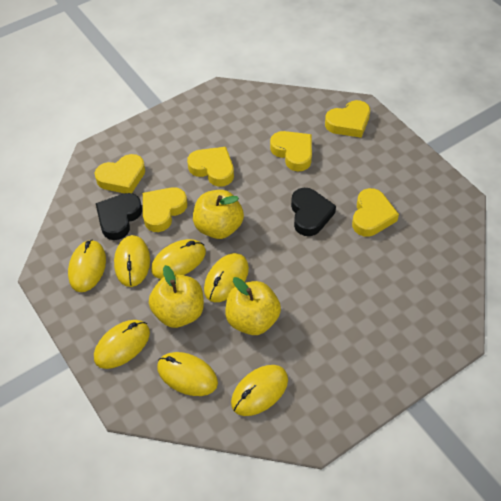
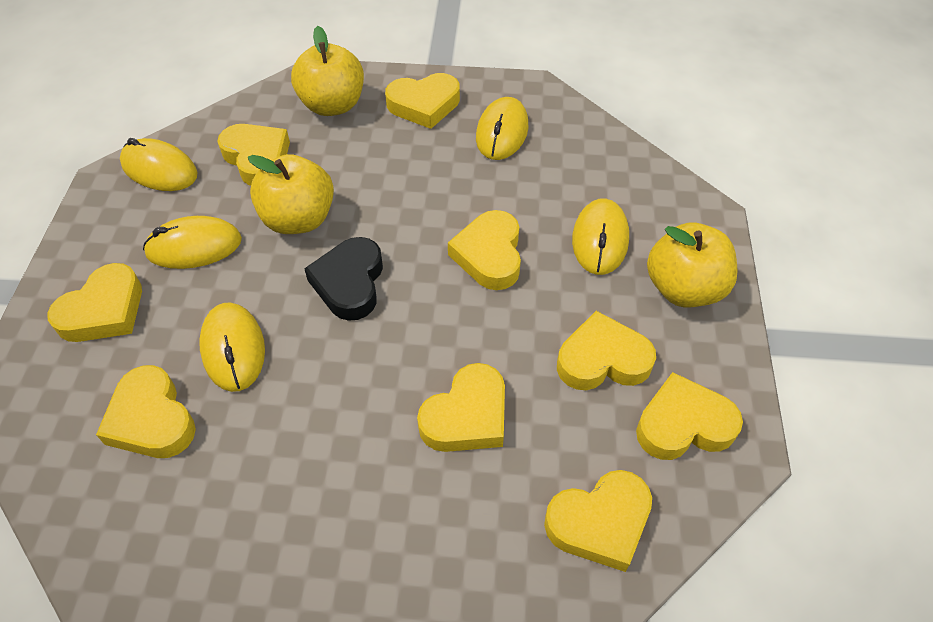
black heart: [96,193,142,240] [291,188,336,236] = 2 -> [304,237,383,321] = 1
yellow heart: [95,154,145,193] [143,187,187,232] [187,147,234,187] [270,131,312,171] [325,100,370,138] [352,188,399,237] = 6 -> [47,263,142,342] [96,365,196,458] [217,124,290,186] [385,73,460,129] [417,363,505,452] [448,210,521,290] [544,470,652,572] [557,311,656,390] [636,372,743,460] = 9
yellow mouse: [68,240,106,292] [94,320,150,369] [114,235,150,287] [151,239,206,279] [157,352,218,396] [204,253,249,302] [231,365,288,416] = 7 -> [120,138,198,191] [143,216,242,269] [199,303,265,392] [476,97,529,160] [572,198,629,275] = 5

